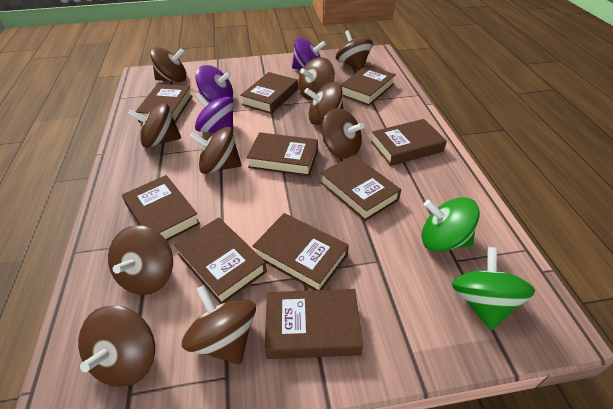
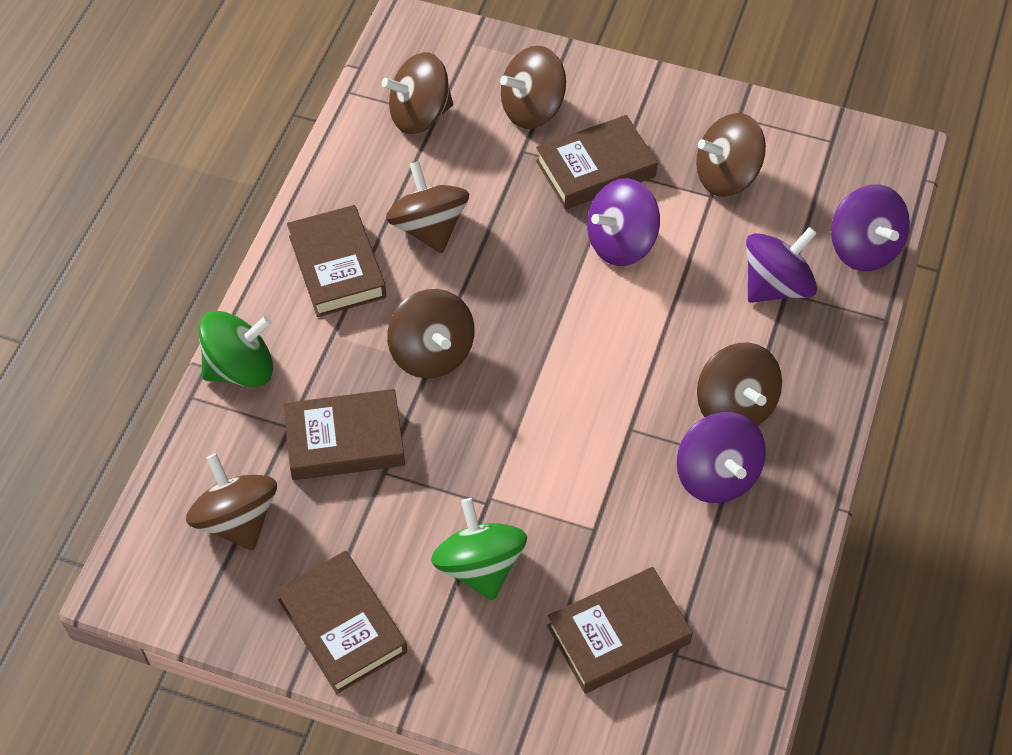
brown book: [122,175,200,241] [135,84,192,123] [174,217,267,304] [240,72,298,114] [247,132,318,176] [252,213,349,290] [265,289,363,359] [320,155,401,221] [341,65,396,106] [371,119,447,166] = 10 -> [276,551,407,694] [283,389,405,480] [287,205,386,317] [536,115,658,209] [547,567,693,693] = 5
brown spinning top: [78,305,155,387] [108,225,173,295] [128,103,181,148] [150,47,187,82] [182,285,256,364] [189,127,241,174] [298,57,335,100] [304,82,344,125] [322,108,364,159] [336,30,373,70] = 10 -> [186,454,277,551] [382,52,453,134] [386,161,469,253] [387,289,475,378] [500,46,566,129] [696,113,766,197] [697,343,782,426] = 7
purple spinning top: [195,65,233,102] [195,93,234,133] [292,37,326,70] = 3 -> [587,178,660,266] [677,412,766,503] [746,227,817,303] [831,184,910,271] = 4

